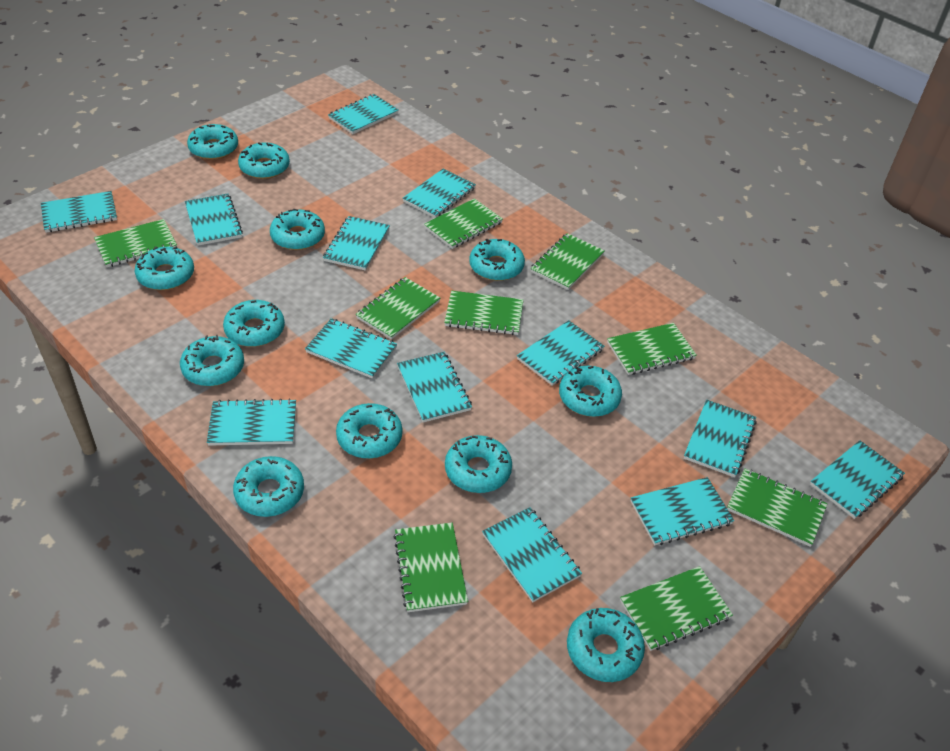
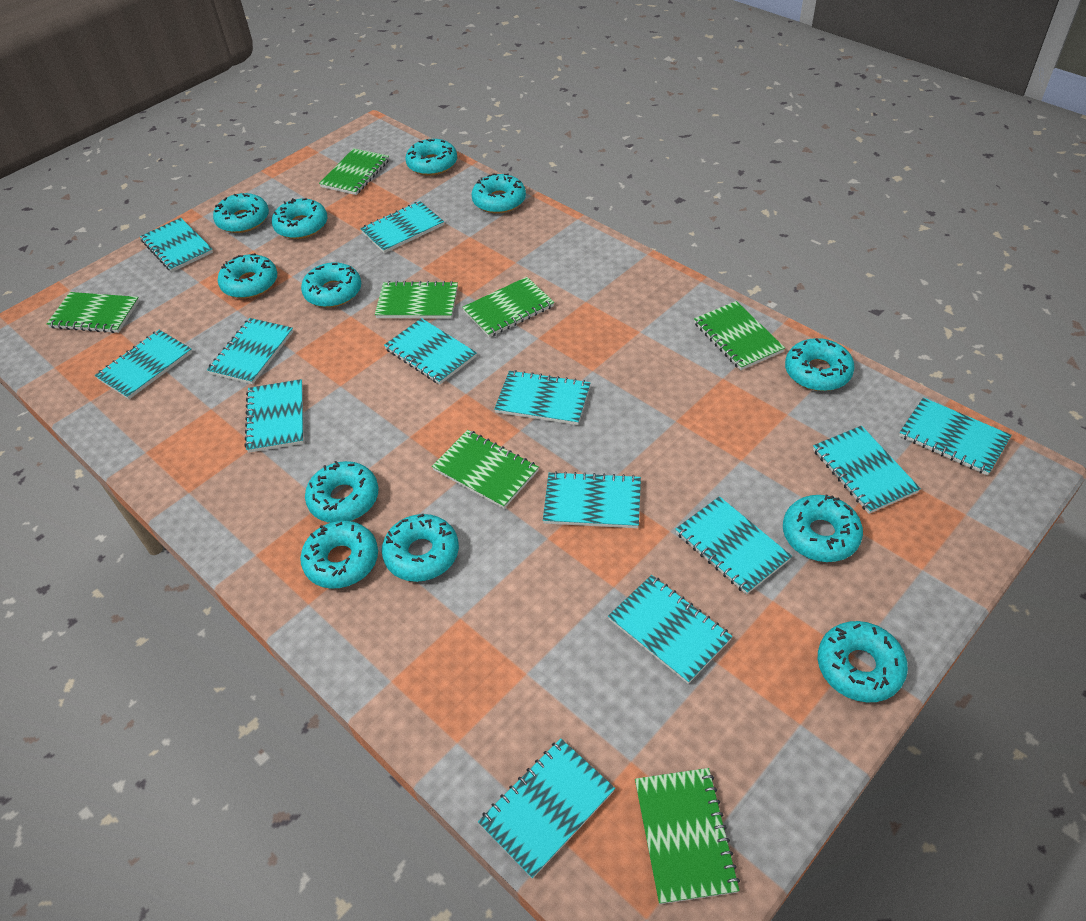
green notebook: [94,219,177,267] [356,277,440,340] [394,523,468,612] [424,198,503,249] [444,291,523,335] [530,233,604,290] [607,323,697,375] [620,566,733,651] [727,468,828,547] = 9 -> [47,292,139,333] [319,148,389,195] [375,281,458,319] [432,430,539,509] [462,277,554,337] [635,768,740,904] [694,301,785,370] = 7

